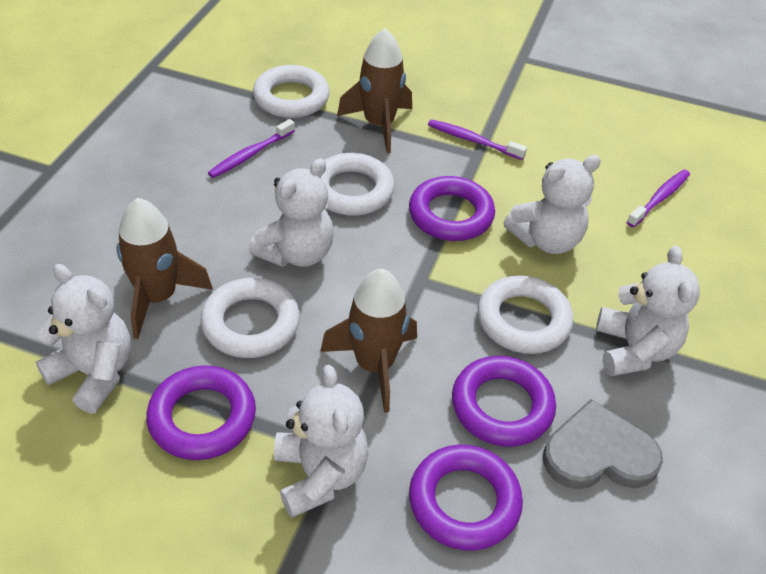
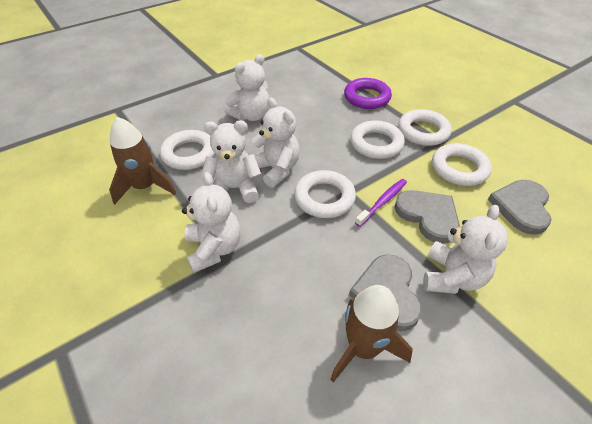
brown rocket: [117,198,213,339] [320,269,417,413] [337,28,412,153] = 3 -> [109,117,176,205] [330,285,413,382] = 2
grey heart: [543,399,663,489] = 1 -> [349,254,422,331] [395,190,460,244] [488,180,552,235] = 3
purple ring: [146,365,256,460] [409,176,495,241] [409,445,523,551] [452,356,556,447] = 4 -> [344,78,392,109] = 1
purple toothbrush: [208,119,295,178] [428,119,527,160] [627,169,690,227] = 3 -> [355,179,407,227] = 1
white ring: [200,278,300,358] [253,65,330,118] [321,153,395,216] [478,275,574,354] = 4 -> [160,130,215,170] [294,170,356,218] [350,120,405,159] [398,109,452,146] [432,143,492,186] = 5

